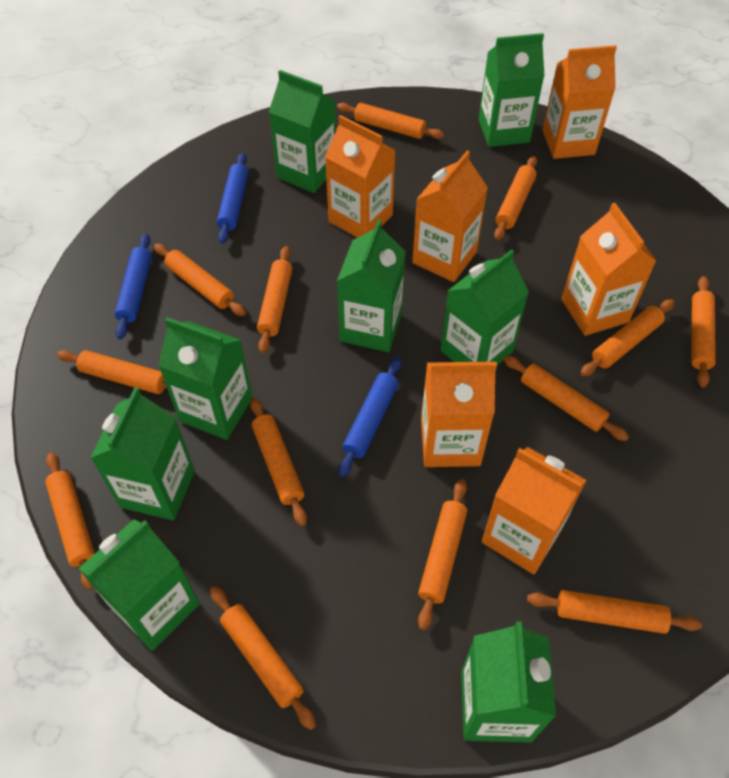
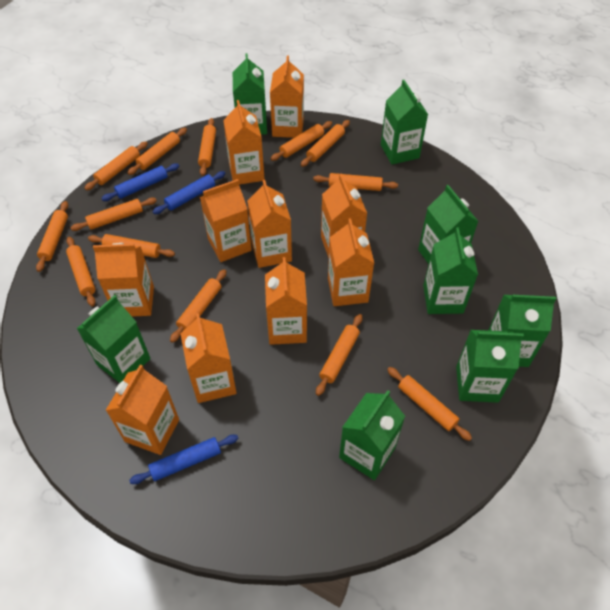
orange carton: [325,115,396,238] [412,150,488,282] [421,362,497,467] [482,447,587,574] [542,45,617,159] [561,203,656,336] = 6 -> [93,243,154,317] [106,365,179,455] [180,313,237,403] [200,179,252,262] [223,100,265,185] [247,180,292,268] [265,257,307,345] [270,56,304,138] [321,173,367,258] [328,218,374,306] = 10

